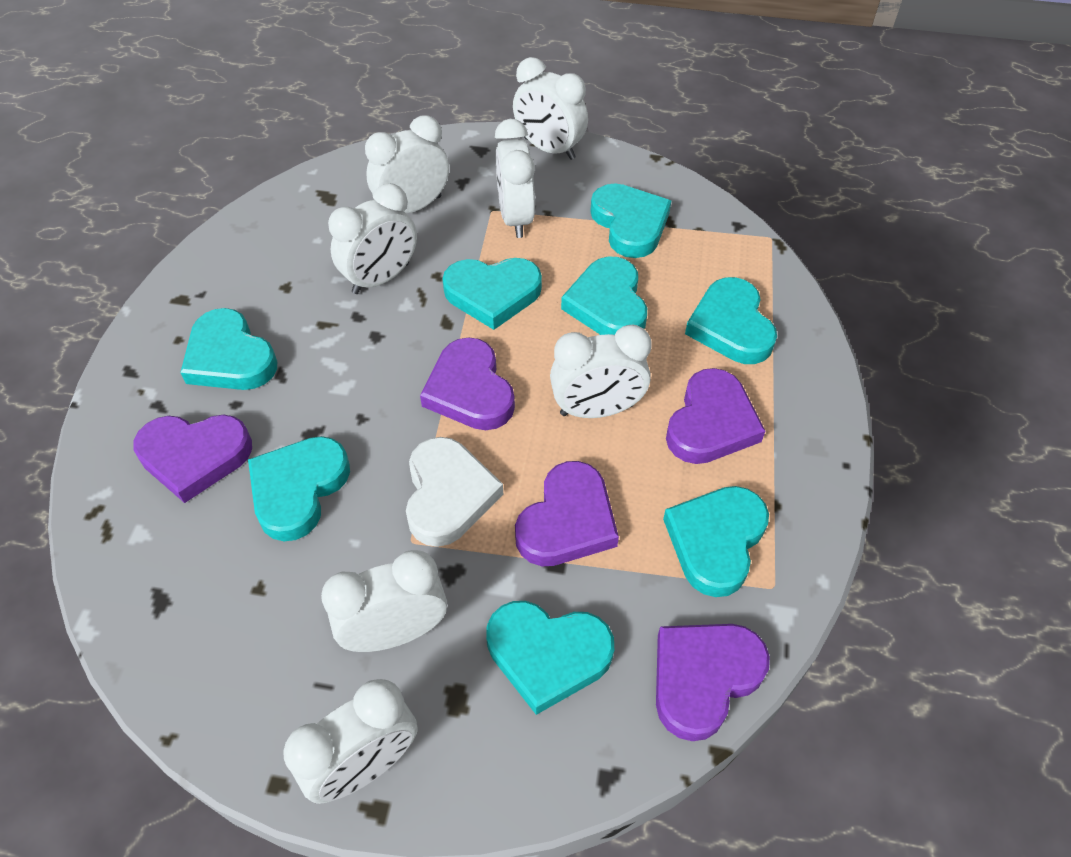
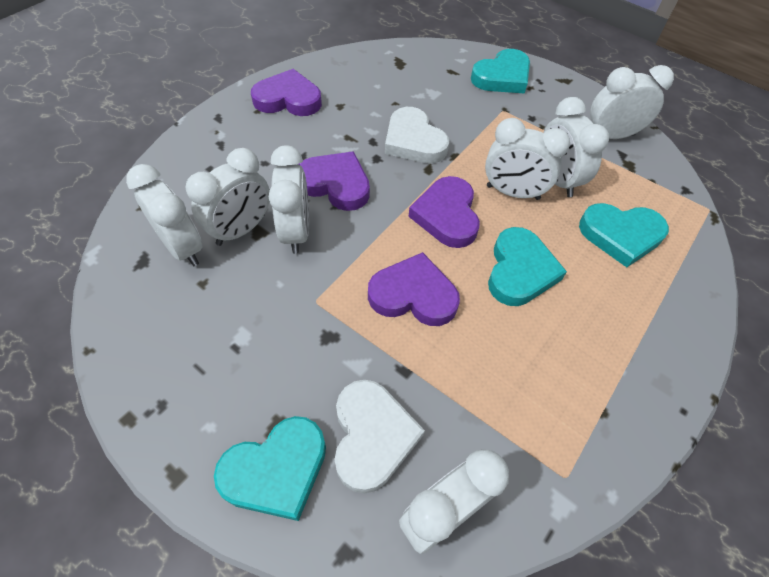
purple heart: [133,415,252,503] [420,337,515,430] [515,461,619,566] [656,624,770,741] [666,368,765,464] = 5 -> [251,69,322,116] [298,151,370,211] [368,252,460,326] [408,176,480,248] = 4
turquoise heart: [180,308,277,390] [248,436,350,541] [442,258,542,330] [486,601,614,715] [561,256,647,335] [590,184,671,258] [663,486,769,597] [685,277,777,364] = 8 -> [214,416,326,521] [471,49,530,94] [488,227,567,306] [579,203,669,267] = 4
white heart: [406,437,503,547] = 1 -> [334,380,425,493] [385,107,449,163] = 2

